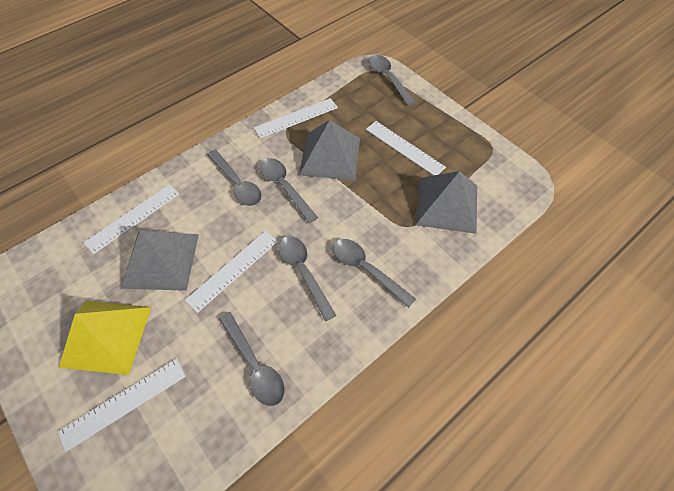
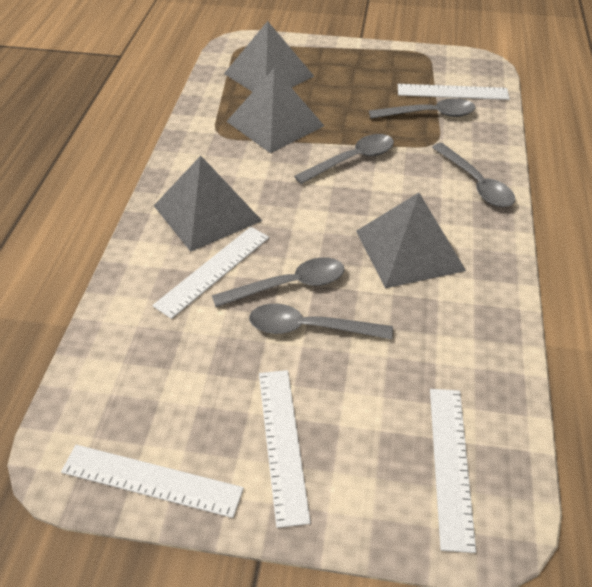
grey pyramid: [121,231,199,291] [299,120,360,180] [415,171,477,234] = 3 -> [154,156,262,252] [224,21,314,92] [226,68,324,153] [356,193,466,288] = 4
grey spoon: [207,150,262,206] [219,312,285,406] [260,158,318,223] [278,236,337,321] [333,239,416,308] [369,55,416,106] = 6 -> [212,257,345,307] [249,304,393,339] [294,134,394,184] [369,98,475,119] [432,143,515,207] = 5
yellow pyramid: [59,301,151,375] = 1 -> none = 0

